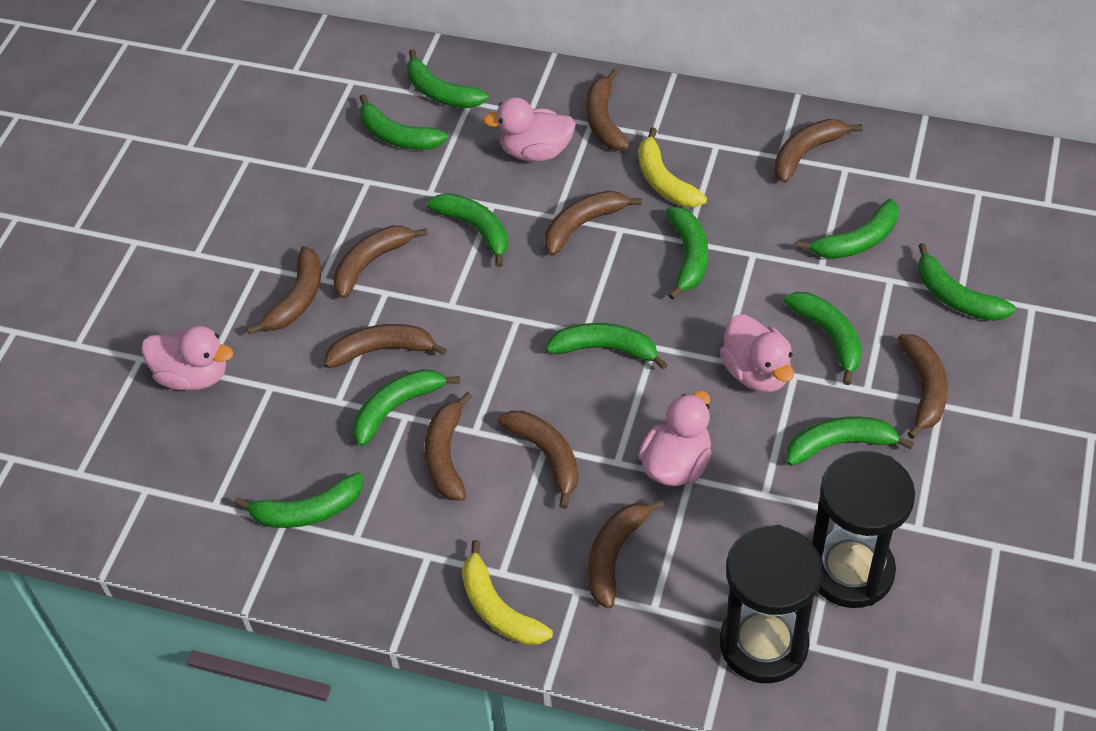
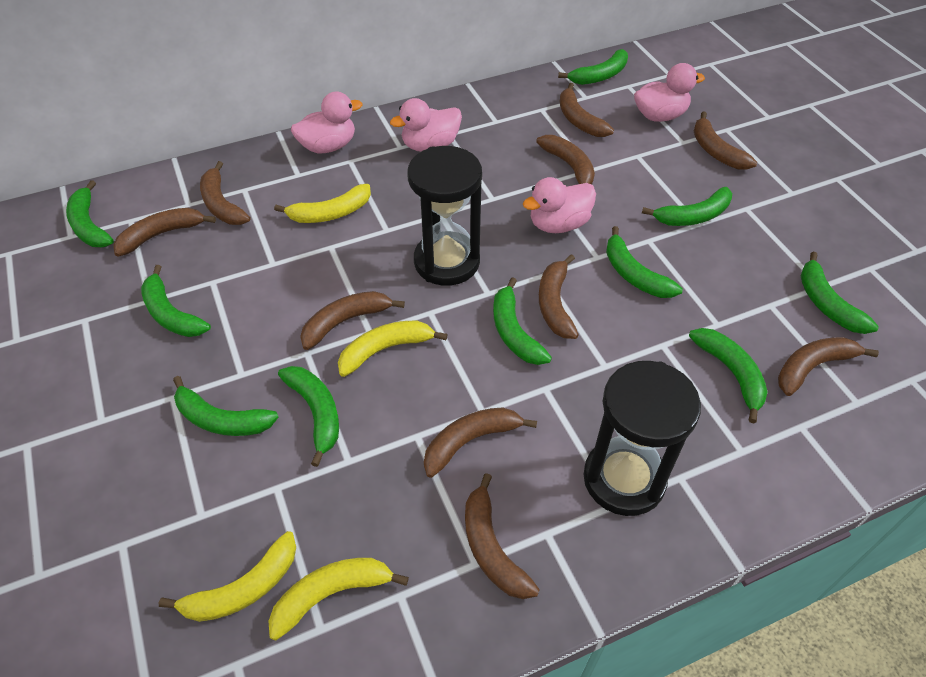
green banana: [234,473,363,528] [353,369,460,446] [359,94,448,150] [407,49,489,108] [427,193,508,267] [546,323,668,370] [666,207,708,300] [783,292,862,385] [786,416,914,466] [797,199,898,259] [918,243,1016,321] = 11 -> [66,180,114,247] [141,265,211,337] [173,376,278,436] [278,366,339,467] [493,277,552,365] [558,49,628,85] [606,226,683,298] [642,187,732,226] [689,328,767,423] [801,252,879,334] = 10
yellow banana: [462,540,553,645] [638,127,707,207] = 2 -> [159,531,296,622] [268,558,409,640] [274,184,371,223] [338,321,448,377] = 4

